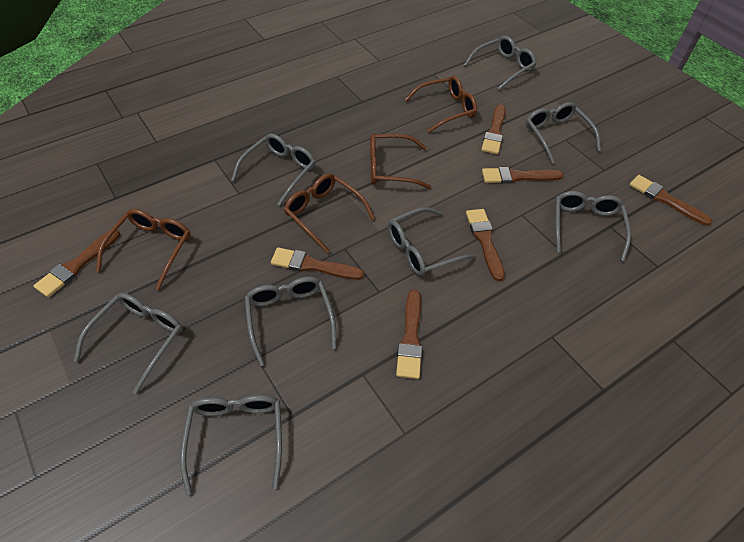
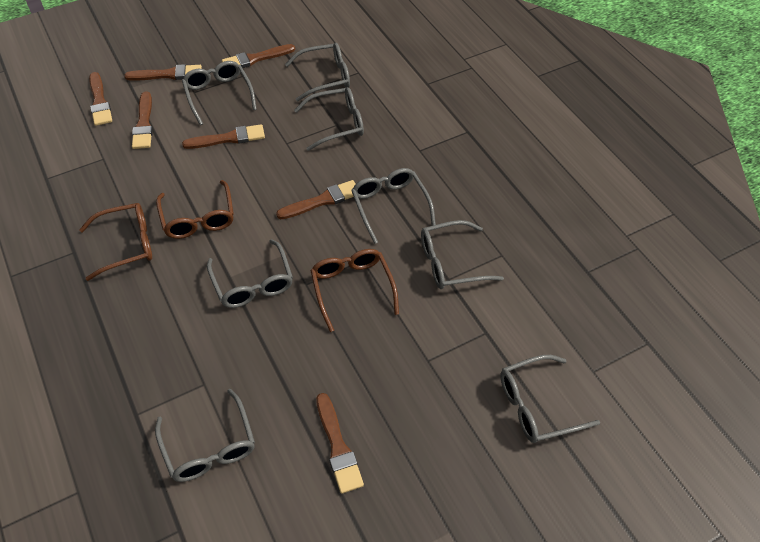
brown glasses: [96,209,191,290] [284,173,375,253] [370,134,431,189] [405,76,477,133] = 4 -> [79,203,152,281] [156,180,234,239] [310,249,399,332] = 3

